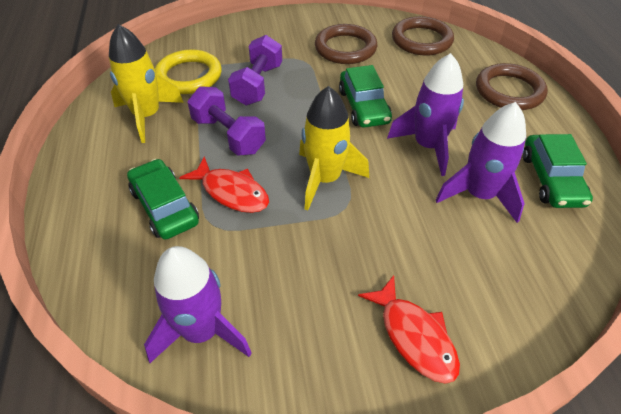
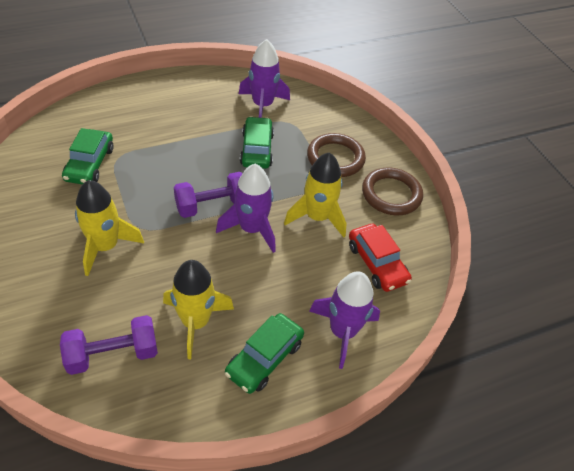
brown ring: [315,24,377,64] [392,16,454,56] [476,63,548,110] = 3 -> [307,133,366,177] [362,168,423,215] = 2
red car: none = 0 -> [349,224,412,292] = 1
red fish: [179,156,269,213] [358,275,460,384] = 2 -> none = 0
yellow ring: [155,50,222,94] = 1 -> none = 0
yellow rocket: [109,24,184,143] [299,86,369,211] = 2 -> [75,180,144,276] [163,260,234,359] [284,153,347,238] = 3

